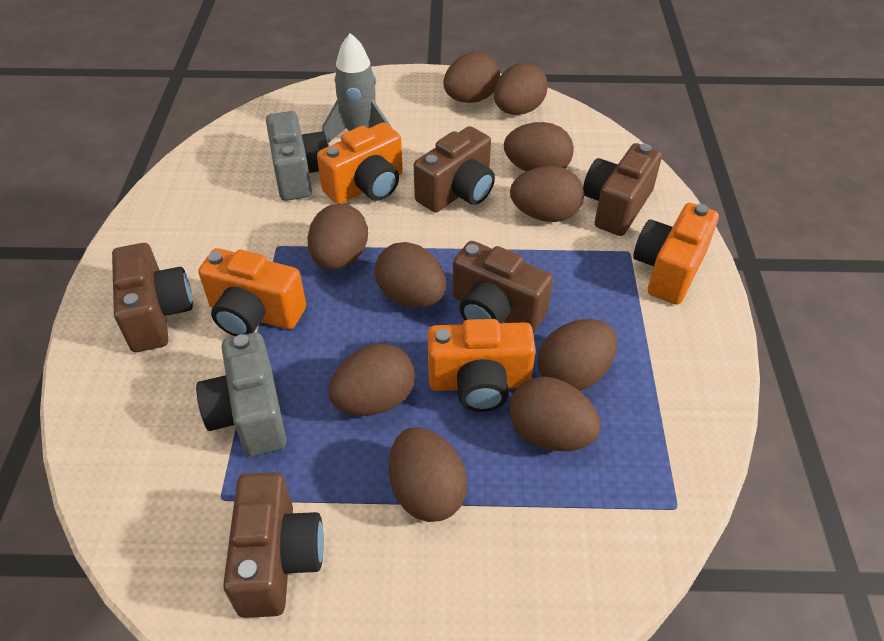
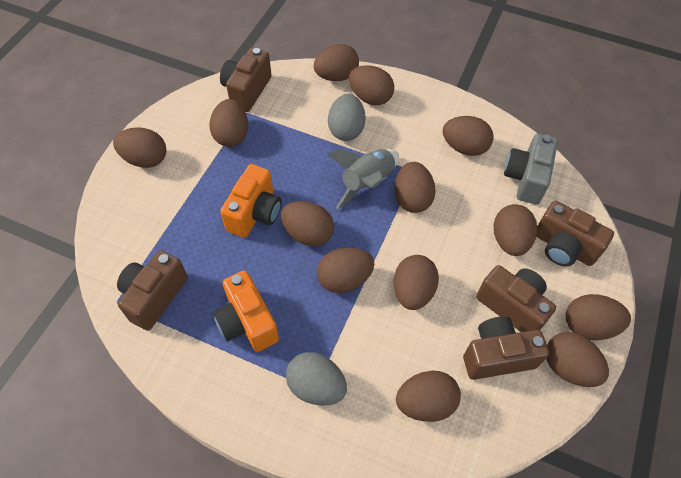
brown egg: [308,204,368,270] [329,344,415,416] [375,242,446,307] [389,427,467,522] [443,52,500,103] [494,63,548,115] [504,122,574,172] [509,377,601,451] [510,166,584,222] [538,319,617,391] = 10 -> [113,127,166,168] [209,99,248,147] [281,201,334,246] [314,44,359,81] [317,247,374,293] [349,65,394,105] [394,162,436,213] [394,255,439,310] [396,371,461,422] [442,116,494,156] [494,204,537,256] [546,332,609,387] [566,294,631,340] = 13
grey camera: [196,332,287,456] [266,111,329,201] = 2 -> [504,134,558,205] = 1
grey egg: none = 0 -> [286,352,347,406] [328,94,366,141] = 2
orange camera: [198,248,306,336] [317,122,403,204] [428,319,536,412] [633,203,719,305] = 4 -> [213,270,279,352] [220,164,282,238] = 2

